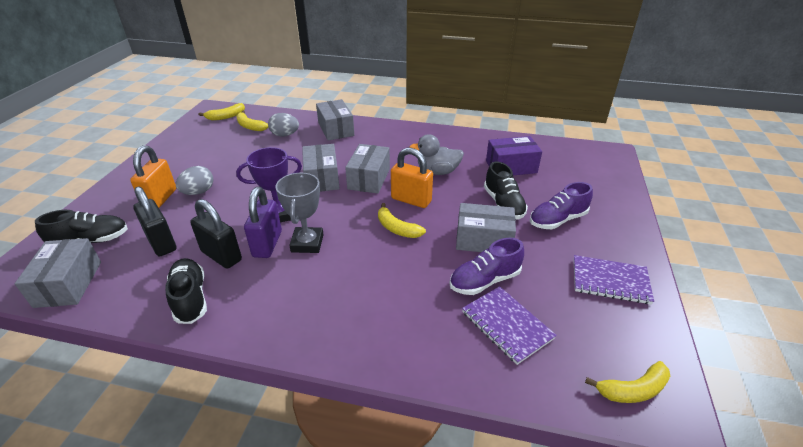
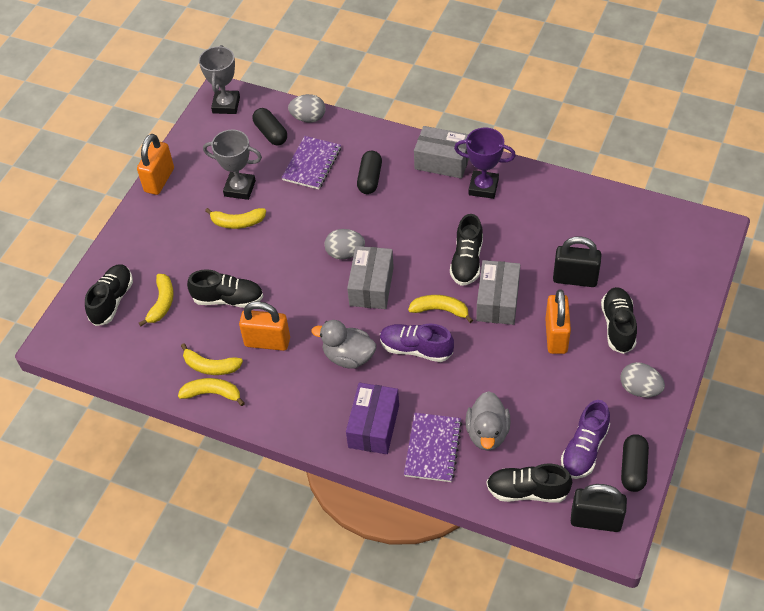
black capsule: none = 0 -> [253,108,287,146] [357,151,382,194] [621,434,649,492] = 3
black shoe: [35,210,128,243] [165,258,207,324] [484,162,528,220] = 3 -> [85,264,133,326] [187,269,263,308] [450,214,483,286] [486,463,572,503] [601,287,637,354] = 5
grey box: [15,238,101,308] [302,144,340,191] [316,99,354,141] [345,144,390,193] [456,203,516,252] = 5 -> [347,246,394,309] [414,126,469,179] [476,260,520,325] = 3
grey duck: [410,134,464,175] = 1 -> [311,320,376,369] [466,391,511,451] = 2
grey egg: [176,166,214,195] [268,113,299,136] = 2 -> [288,94,326,122] [325,229,365,259] [620,362,665,397] = 3
grey trophy: [275,173,324,253] = 1 -> [199,45,240,114] [203,130,262,200] = 2
orange padlock: [130,145,176,208] [391,148,433,208] = 2 -> [137,134,174,195] [239,301,290,351] [545,289,571,354] = 3
purple padlock: [244,187,282,258] = 1 -> none = 0
yellow banana: [199,103,245,121] [236,111,268,131] [378,203,426,238] [585,361,670,403] = 4 -> [139,274,174,326] [178,378,245,406] [181,343,243,375] [205,208,266,229] [408,295,473,323] = 5

